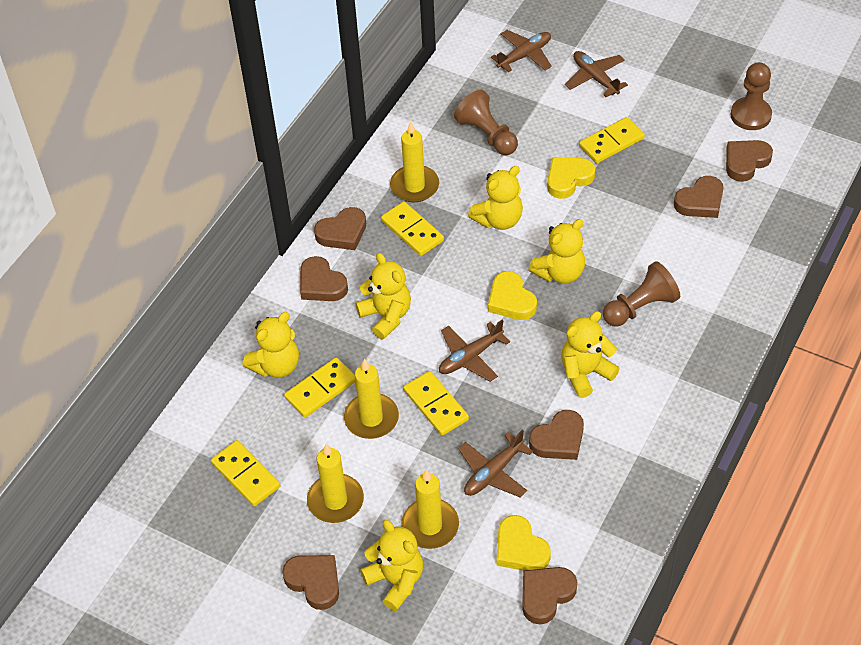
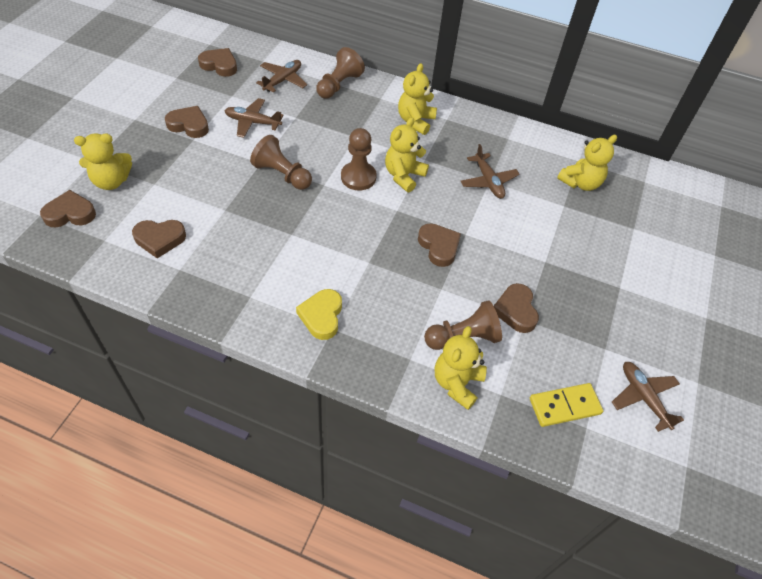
brown heart: [282,555,339,610] [300,256,348,301] [314,207,366,250] [522,567,577,624] [529,410,584,460] [674,176,723,218] [726,140,773,182] = 7 -> [40,190,96,227] [132,220,186,258] [165,106,209,138] [198,48,237,77] [418,223,461,267] [494,283,539,333] = 6
brown pawn: [454,90,518,155] [603,261,680,327] [731,62,772,130] = 3 -> [250,135,312,190] [316,47,365,99] [341,128,377,190] [424,300,502,350] = 4
yellow candle: [307,444,364,523] [344,358,399,439] [390,121,439,202] [401,469,459,549] = 4 -> none = 0
yellow domino: [211,440,281,506] [284,358,355,418] [381,202,444,256] [403,371,469,436] [579,117,645,163] = 5 -> [530,383,603,427] = 1
yellow heart: [488,271,537,320] [497,515,551,570] [547,157,595,199] = 3 -> [296,289,342,340] = 1
yellow teddy bear: [243,312,299,378] [356,253,411,340] [360,520,423,611] [468,166,523,230] [528,219,585,284] [561,311,620,398] = 6 -> [74,134,132,190] [385,117,429,192] [398,63,437,135] [435,326,487,410] [557,135,617,191] = 5

